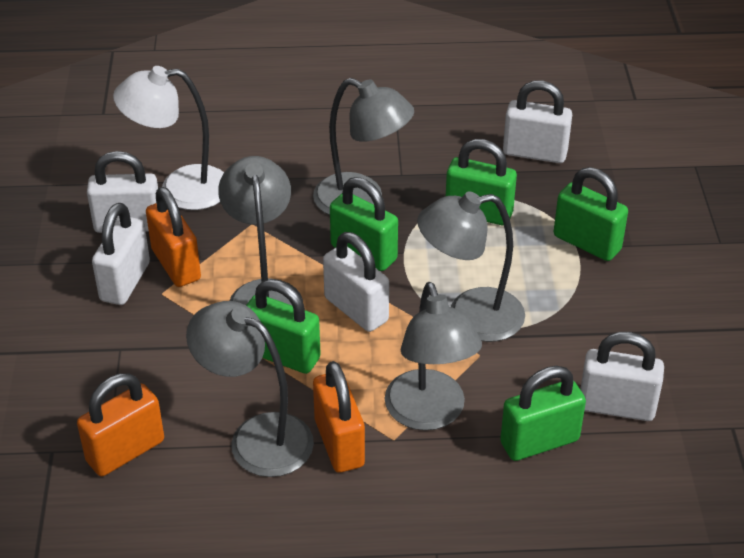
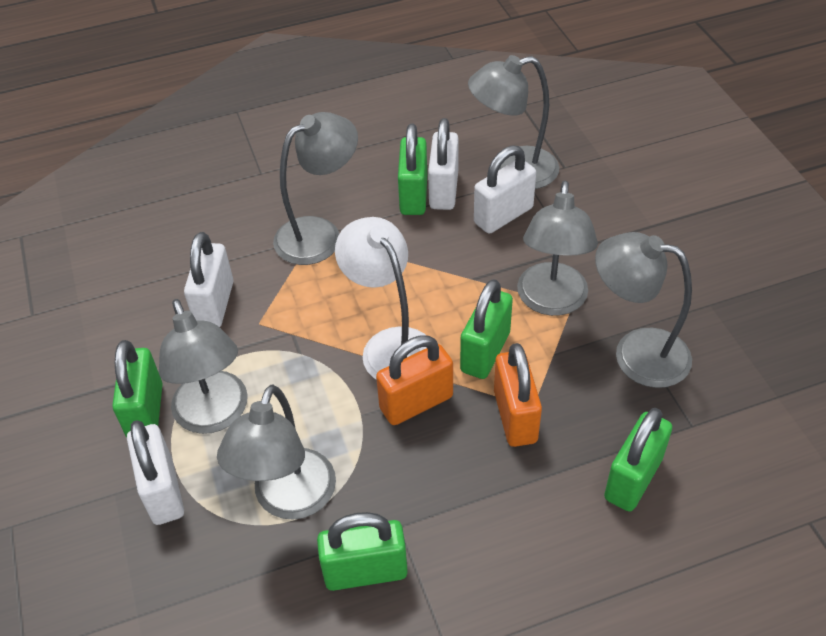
grey lamp: [186,301,314,477] [218,156,303,305] [313,78,414,215] [385,282,482,430] [417,192,525,342] = 5 -> [159,299,248,434] [217,384,336,520] [273,112,358,265] [468,55,559,189] [517,180,598,316] [595,232,692,388] = 6
orange padlock: [77,373,164,476] [146,187,201,287] [313,361,365,473] = 3 -> [376,335,453,425] [494,343,542,447] = 2
white padlock: [87,151,158,233] [92,203,150,305] [323,232,389,332] [503,80,572,163] [580,332,664,421] = 5 -> [127,420,184,525] [184,232,233,327] [428,118,459,210] [474,145,536,234] = 4

